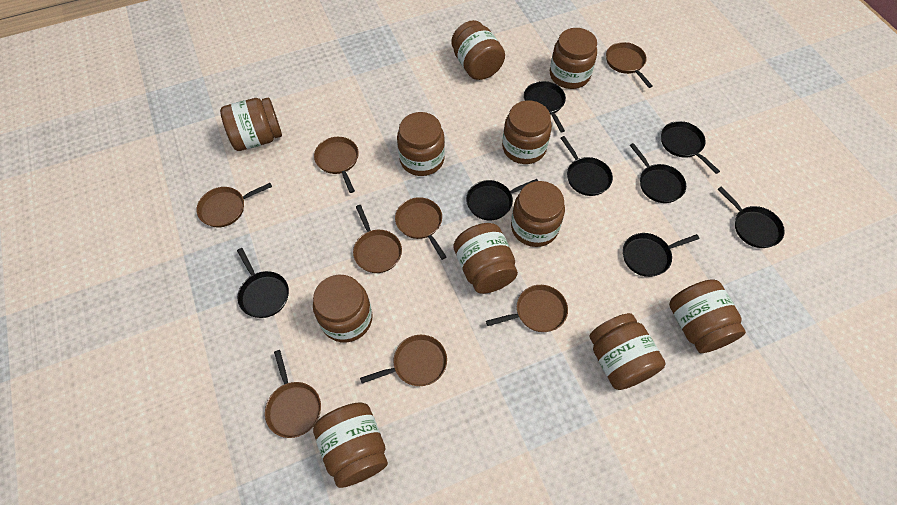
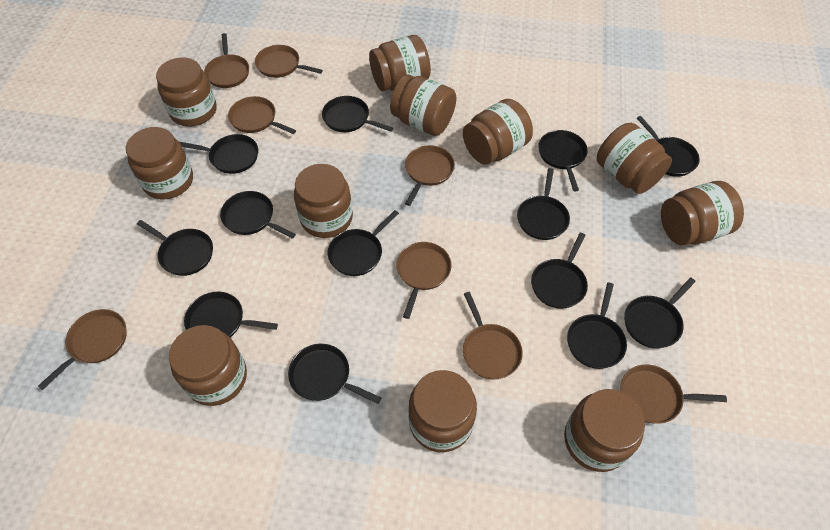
black pan: [237,248,289,318] [466,179,538,220] [524,81,566,132] [561,136,613,196] [623,233,699,277] [630,143,686,203] [661,121,720,174] [717,187,785,248] = 8 -> [137,220,213,276] [179,134,258,174] [184,292,278,337] [220,191,296,239] [288,344,381,404] [322,96,393,132] [328,210,399,276] [517,168,570,240] [531,233,588,309] [538,130,588,191] [567,282,627,369] [624,278,696,348] [637,116,700,177] = 13

